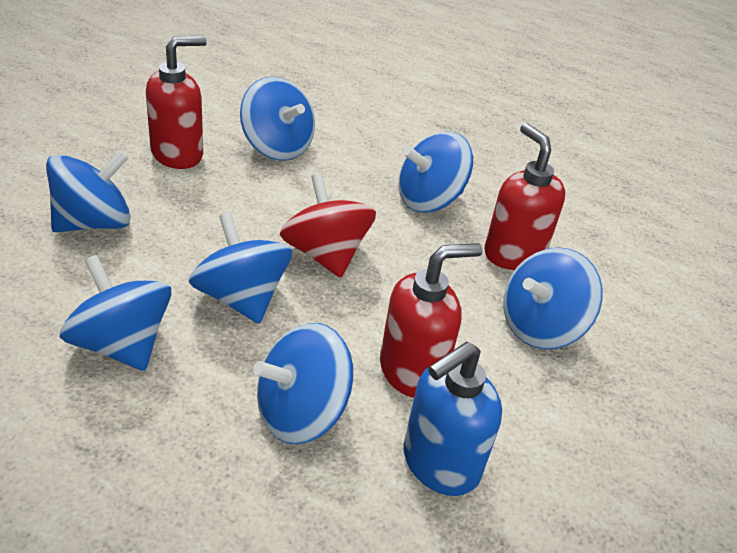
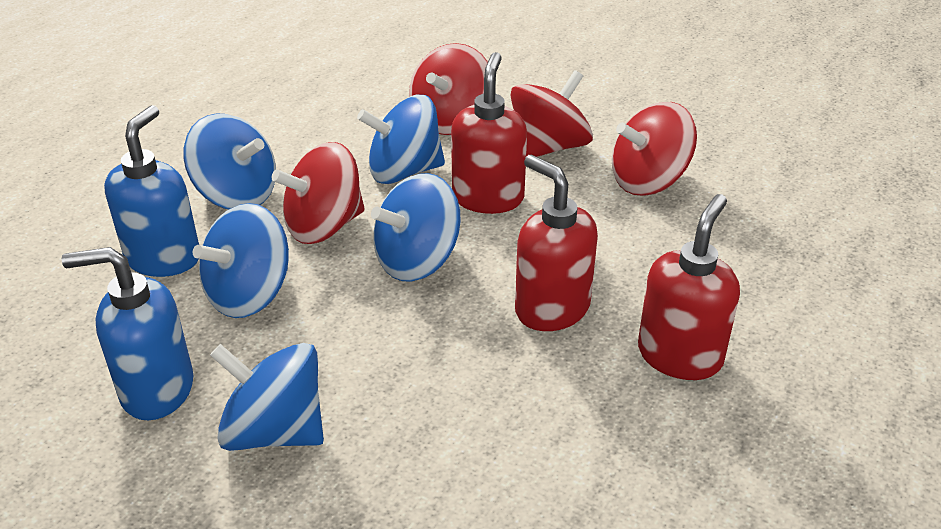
blue soap dispenser: [403,342,502,496] = 1 -> [61,247,193,420] [104,105,199,277] = 2
blue spinning top: [46,151,131,232] [59,255,172,371] [189,212,292,323] [240,77,315,161] [253,323,353,444] [398,132,473,213] [503,247,602,349] = 7 -> [183,114,276,209] [193,203,289,318] [210,343,324,451] [357,95,445,184] [371,173,461,282] = 5
red spinning top: [280,173,376,278] = 1 -> [272,142,365,244] [409,43,488,135] [511,70,593,157] [612,102,697,196] = 4

